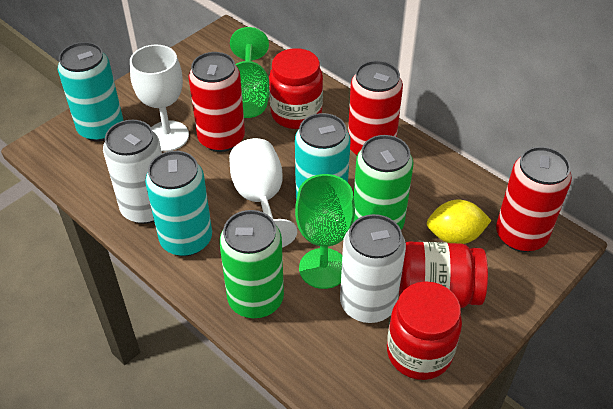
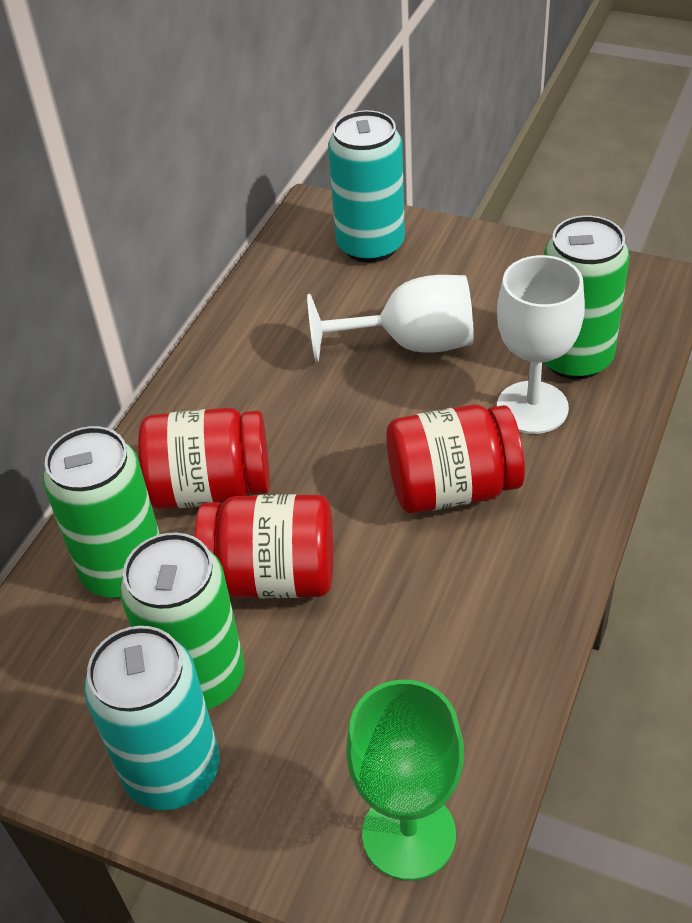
green can: [219,210,284,318] [354,135,414,230] = 2 -> [43,426,160,598] [120,532,245,710] [543,216,630,379] = 3
green goblet: [230,27,269,118] [295,174,355,289] = 2 -> [346,680,464,880] = 1
red can: [188,52,245,152] [348,60,403,155] [496,146,572,252] = 3 -> none = 0
turquoise can: [58,42,123,141] [145,151,212,256] [295,113,350,200] = 3 -> [84,626,220,810] [328,110,405,263] = 2
white can: [103,120,162,224] [340,214,406,323] = 2 -> none = 0
yellow lemon: [427,200,492,244] = 1 -> none = 0

